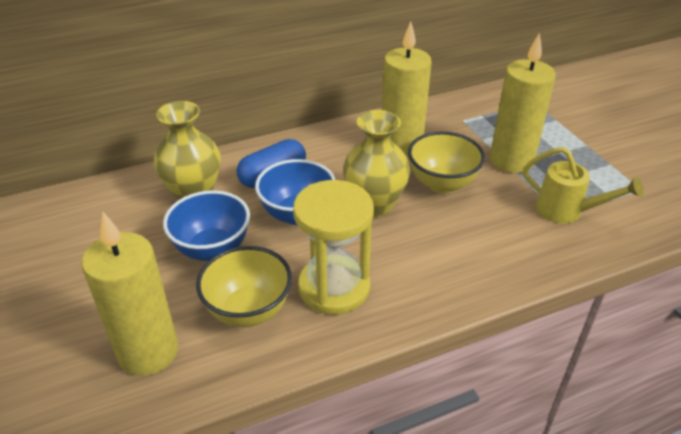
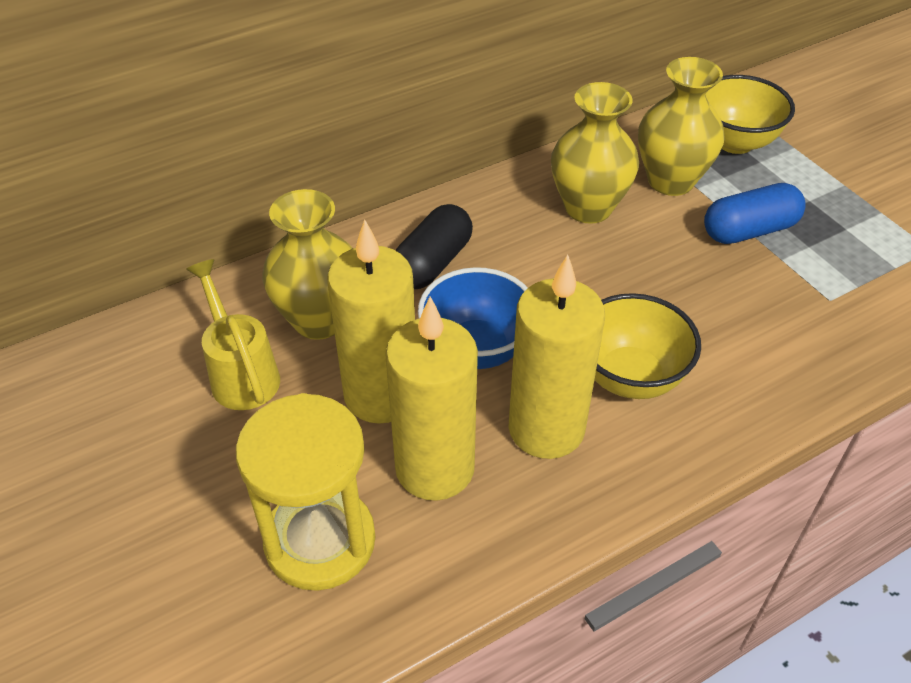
black capsule: none = 0 -> [395,204,473,289] = 1
blue bowl: [163,190,250,261] [255,159,335,225] = 2 -> [418,267,528,369] = 1
yellow vase: [154,101,221,200] [343,110,410,217] = 2 -> [262,189,353,340] [551,82,639,224] [638,57,725,196] = 3

